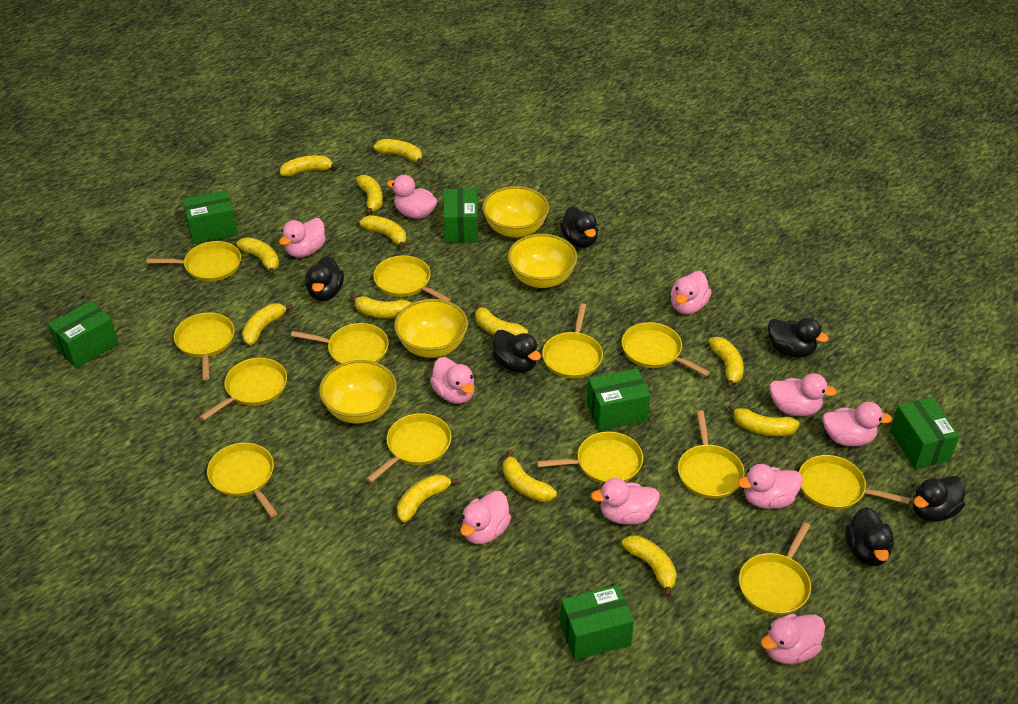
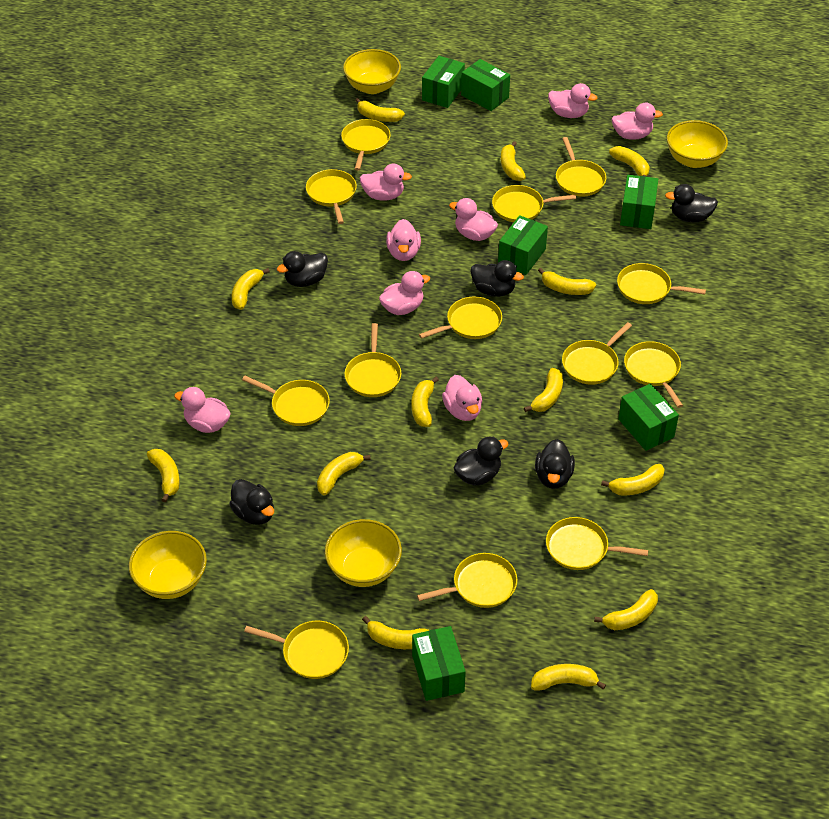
pink duck: [279,218,326,257] [387,175,438,219] [430,357,474,404] [460,491,511,544] [591,478,660,525] [671,271,711,314] [738,464,803,509] [761,614,825,664] [769,373,837,416] [822,402,892,446] = 10 -> [174,387,231,433] [360,163,412,200] [379,271,430,315] [386,219,421,261] [442,375,482,421] [449,198,498,241] [548,83,597,118] [612,102,663,140] = 8

